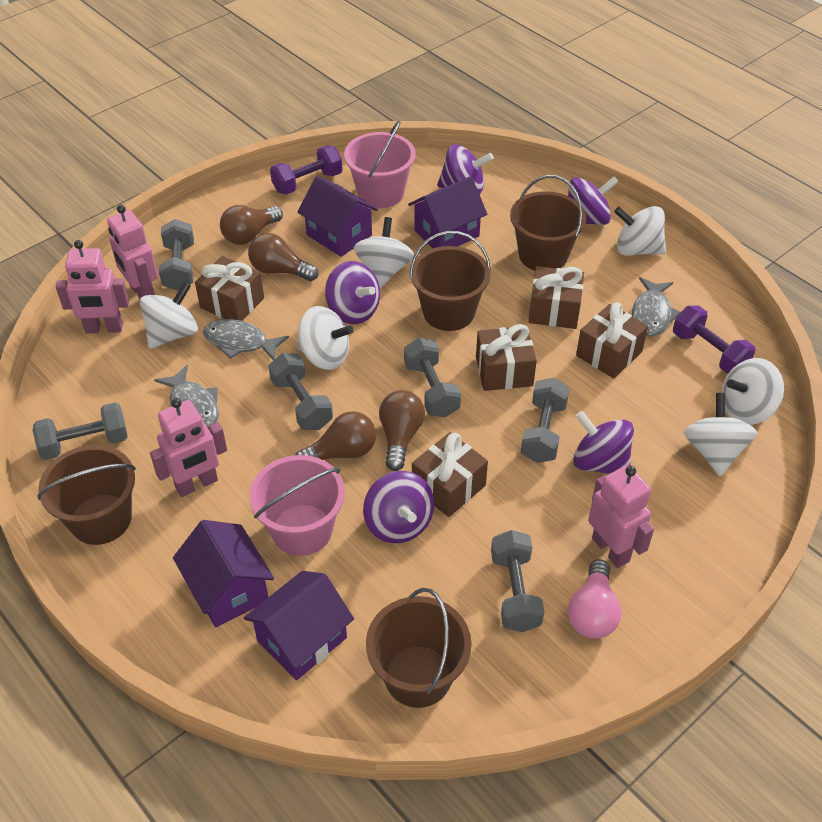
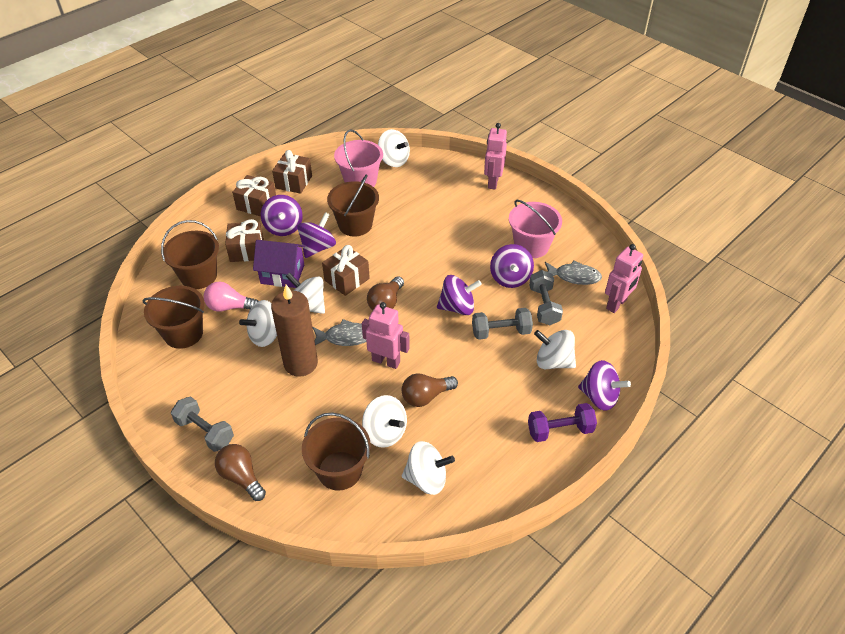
brown candle: none = 0 -> [271,285,318,377] = 1
brown gift: [195,256,264,321] [412,432,488,517] [476,324,537,391] [528,266,584,329] [576,302,648,378] = 5 -> [225,219,264,262] [232,175,276,217] [272,150,312,194] [322,245,370,296] = 4
brown light bulb: [220,205,283,245] [248,233,318,281] [295,411,376,460] [379,390,425,471] = 4 -> [215,444,266,501] [367,277,404,310] [402,373,458,407] = 3
grey dumbbell: [33,402,128,460] [159,219,194,291] [268,353,333,430] [404,338,461,417] [491,530,545,632] [521,378,570,463] = 6 -> [171,396,234,452] [472,308,533,340] [529,270,563,325] = 3
grey fish: [154,365,219,429] [203,319,289,360] [632,277,681,336] = 3 -> [312,319,366,346] [545,260,602,285] = 2
pink robot: [56,240,129,334] [107,205,158,299] [150,398,227,497] [588,465,654,568] = 4 -> [362,302,410,369] [484,123,507,190] [605,244,643,313] = 3
purple dumbbell: [270,145,343,195] [673,305,755,374] = 2 -> [528,403,597,442] = 1
purple house: [173,520,274,627] [244,571,354,680] [298,176,378,257] [408,176,487,248] = 4 -> [253,240,305,288] = 1

